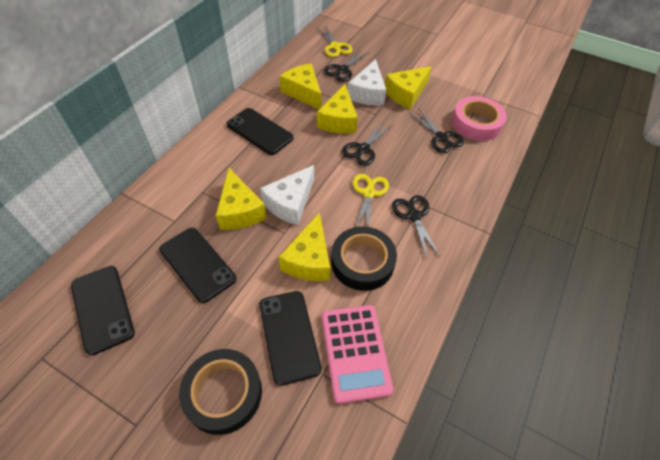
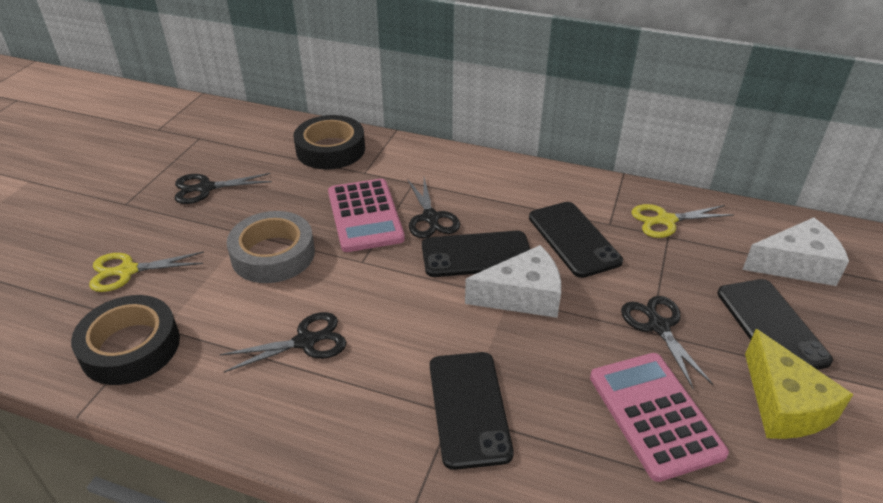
grey tape: none = 0 -> [227,211,315,283] = 1
pink calculator: [321,305,393,404] = 1 -> [328,179,405,252] [590,353,729,482] = 2
pink tape: [452,96,507,141] = 1 -> none = 0
yellow cheese: [216,168,267,230] [279,64,322,109] [279,212,330,281] [317,84,358,134] [385,66,432,109] = 5 -> [745,329,854,439] = 1

